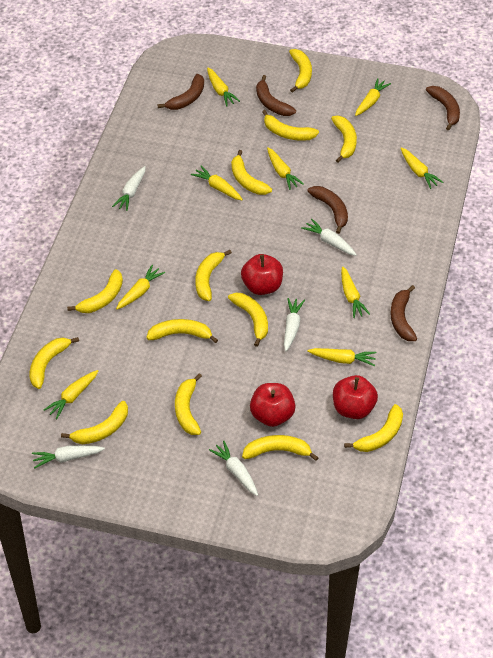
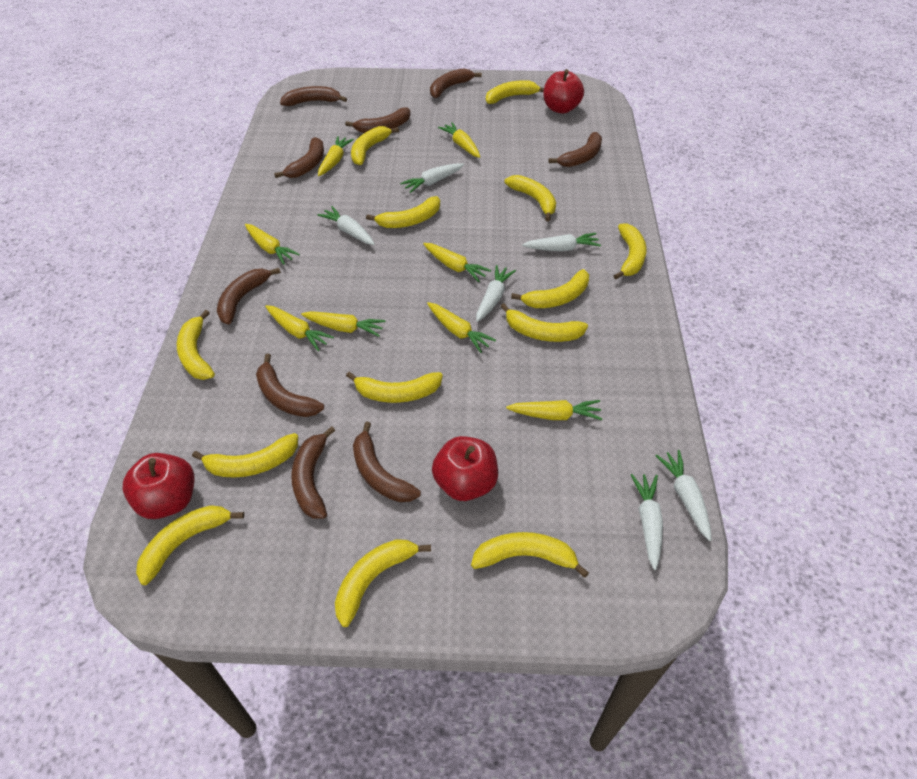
brown banana: [158,74,204,110] [256,75,296,116] [307,186,348,234] [391,285,417,341] [426,86,460,131] = 5 -> [217,268,281,325] [256,354,324,417] [274,137,324,178] [280,86,347,106] [291,426,335,519] [345,107,411,133] [353,422,421,502] [430,68,482,98] [549,132,602,167] = 9
white carrot: [32,445,105,468] [112,166,146,211] [209,441,258,496] [284,298,305,351] [301,219,357,256] = 5 -> [317,206,375,245] [400,163,464,193] [476,265,516,322] [522,233,601,251] [631,474,663,570] [655,450,712,541] = 6
yellow carrot: [43,370,98,419] [116,265,165,310] [191,166,243,200] [207,68,240,106] [267,147,304,190] [307,348,376,366] [341,267,370,318] [355,78,391,116] [401,147,443,189] = 9 -> [245,224,300,265] [265,305,334,351] [301,311,386,337] [318,136,354,176] [423,243,491,282] [427,302,496,353] [438,122,480,158] [506,400,602,420] = 8

